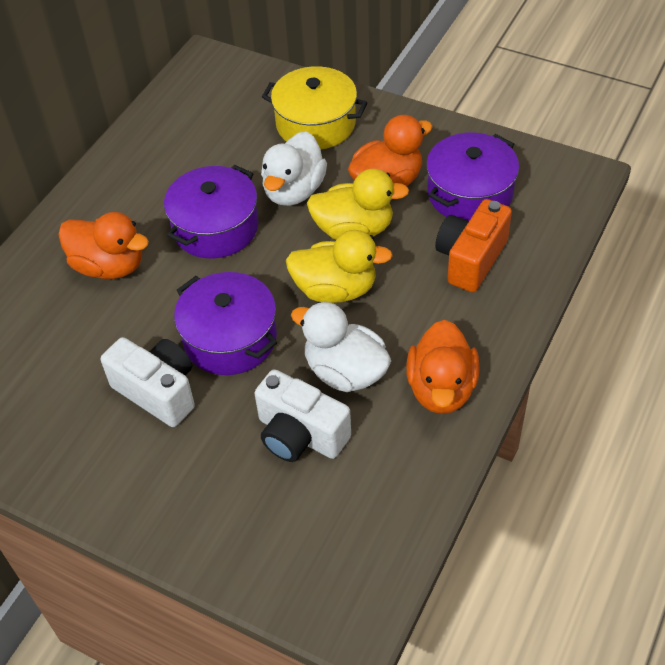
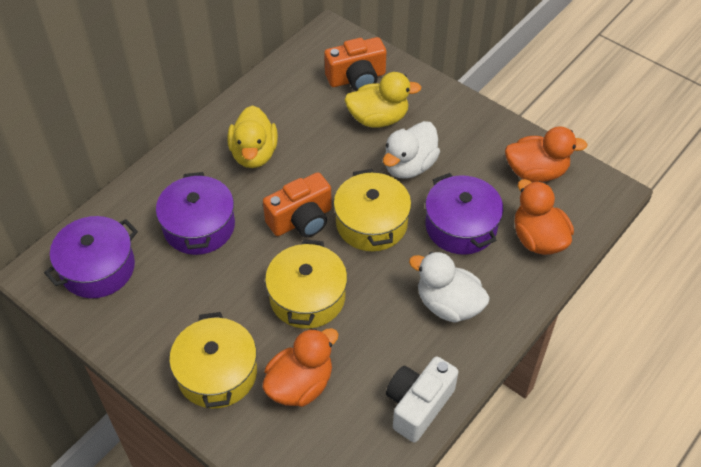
orange camera: [435,199,512,292] = 1 -> [263,172,332,237] [324,37,386,91] = 2
white camera: [101,337,195,427] [255,369,351,462] = 2 -> [386,356,458,442] = 1
yellow pot: [262,66,367,149] = 1 -> [169,312,257,408] [265,239,347,329] [334,169,411,251] = 3

